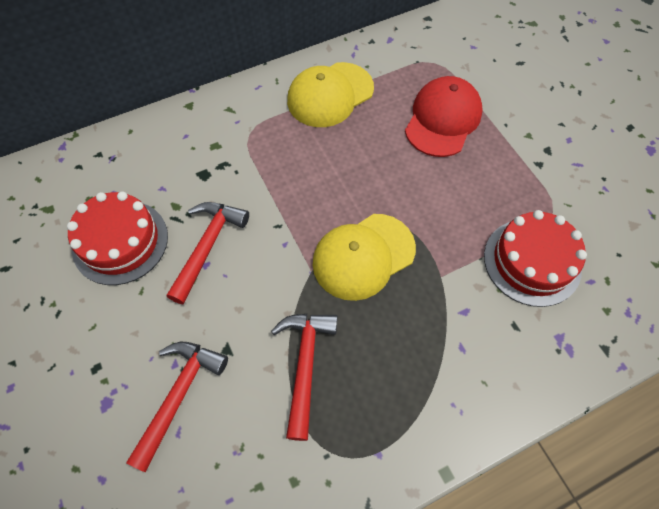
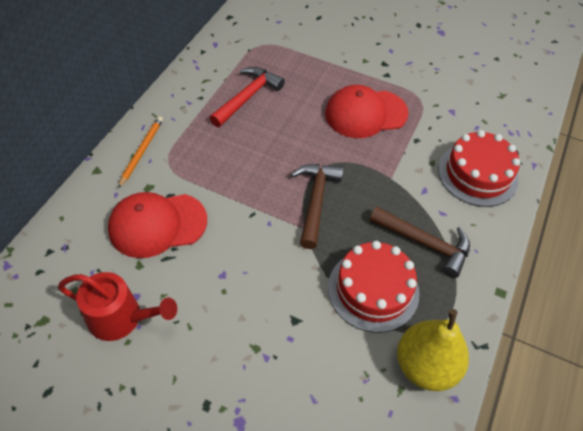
brown hammer: none = 0 -> [291,164,344,249] [369,207,470,278] = 2
orange pencil: none = 0 -> [118,116,163,188] = 1
red cap: [405,76,483,157] = 1 -> [108,192,207,258] [325,85,409,138] = 2
red hammer: [126,342,228,472] [167,202,249,304] [271,314,338,441] = 3 -> [210,67,285,127] = 1
red watering can: none = 0 -> [58,272,177,341] = 1
yellow cap: [287,62,374,127] [313,214,416,301] = 2 -> none = 0
yellow pear: none = 0 -> [397,309,469,391] = 1

